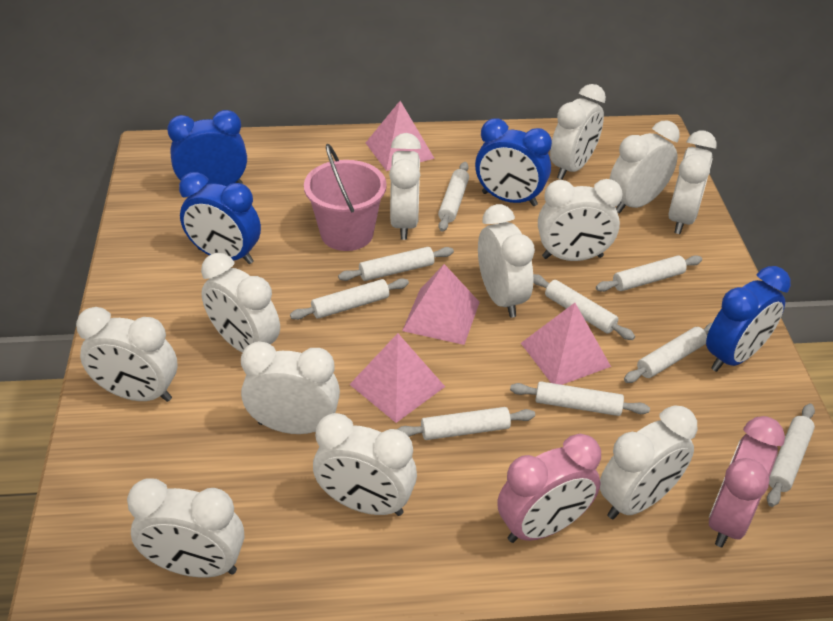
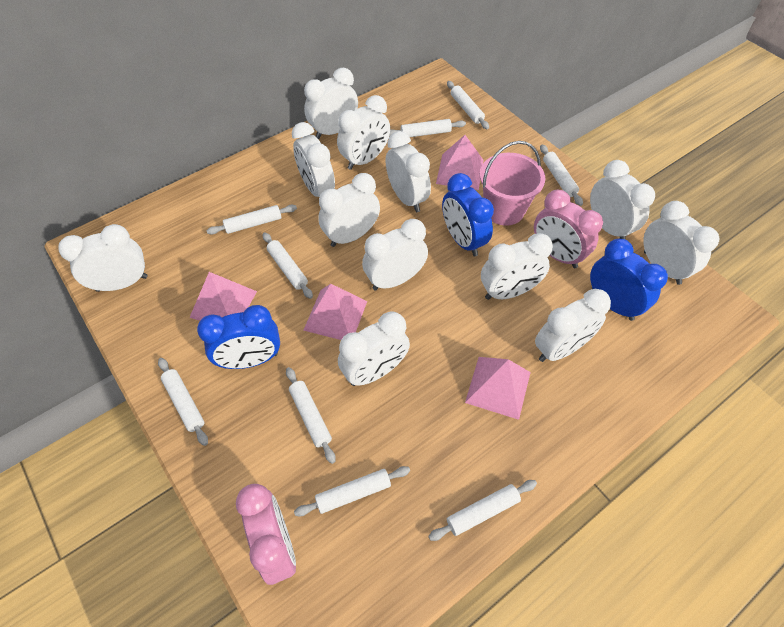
blue clock: [167,110,247,186] [179,172,261,264] [475,118,552,206] [706,266,791,372] = 4 -> [197,305,280,369] [442,173,494,256] [590,239,668,321] = 3

